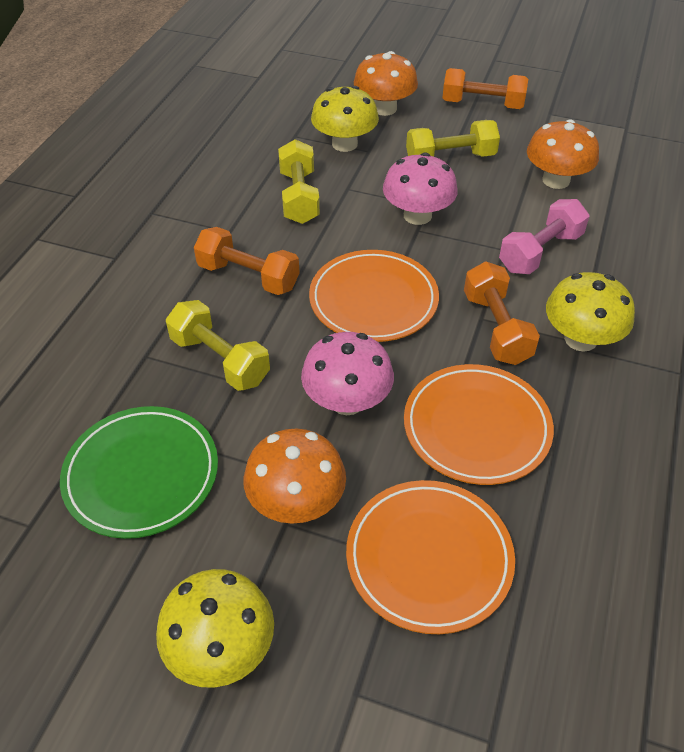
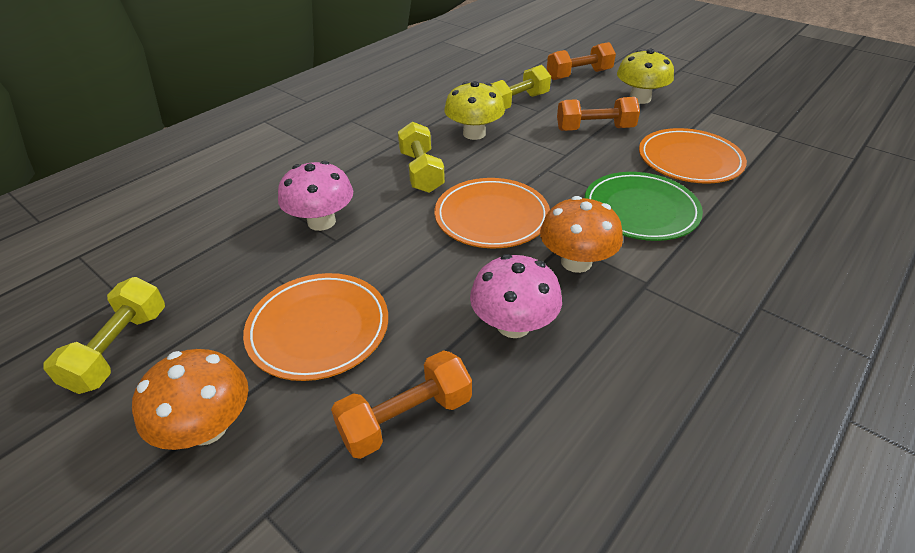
orange mushroom: [243,428,346,524] [354,51,418,116] [527,119,599,189] = 3 -> [132,349,249,450] [540,196,623,273] = 2
pink dumbbell: [499,199,589,274] = 1 -> none = 0
yellow mushroom: [156,569,274,688] [311,86,379,152] [546,272,635,352] = 3 -> [444,81,505,140] [617,49,674,104] = 2

